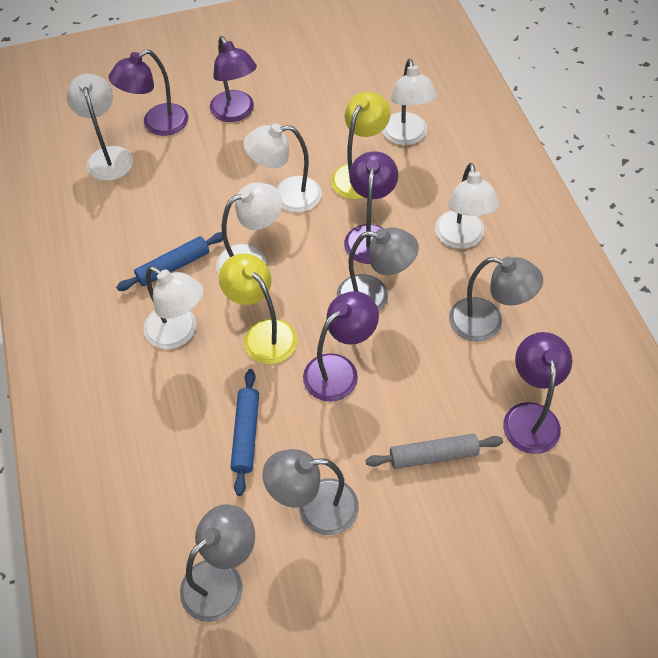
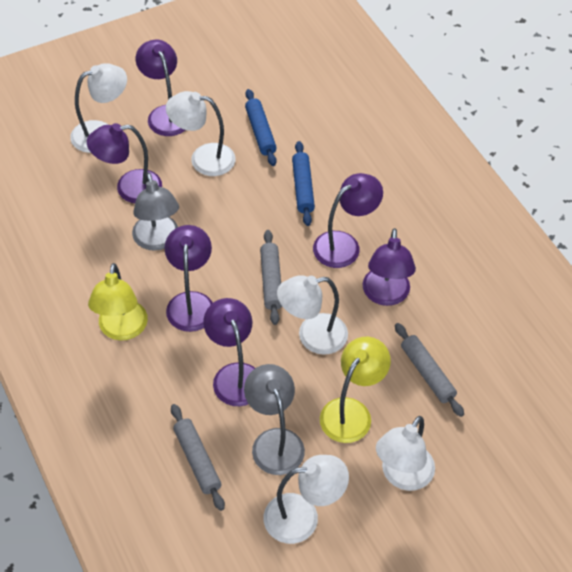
grey lamp: [180,504,255,622] [263,449,359,535] [337,227,419,312] [449,257,543,342] = 4 -> [132,173,179,251] [244,364,305,475] = 2
grey rolling pin: [366,434,503,469] = 1 -> [171,404,225,511] [260,230,282,325] [395,323,464,417] = 3
purple lamp: [109,49,188,136] [210,36,257,122] [303,291,379,402] [344,151,398,264] [503,332,572,454] = 5 -> [87,123,162,203] [136,39,185,136] [164,225,213,332] [203,298,255,406] [313,173,383,268] [362,228,416,306] = 6
white lamp: [66,74,133,181] [144,266,204,349] [216,183,282,275] [243,123,322,213] [382,59,437,145] [435,163,500,249] = 6 -> [70,63,127,153] [166,91,236,176] [264,455,349,544] [277,275,348,355] [376,416,435,491] = 5

